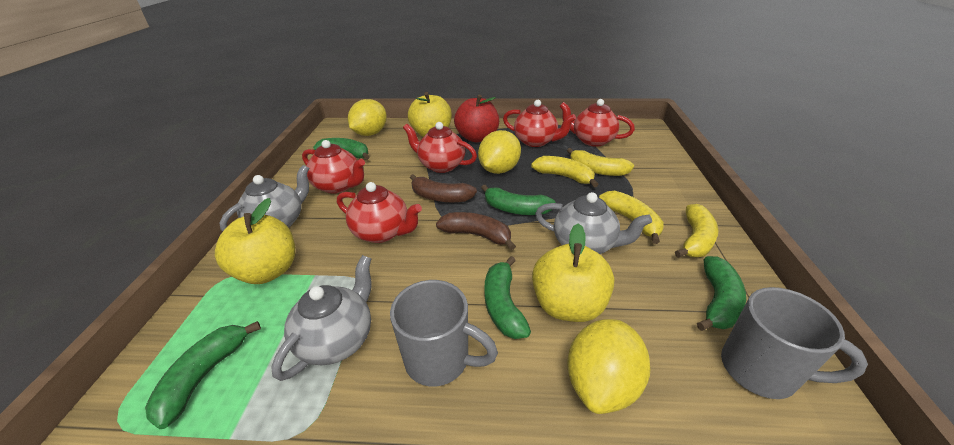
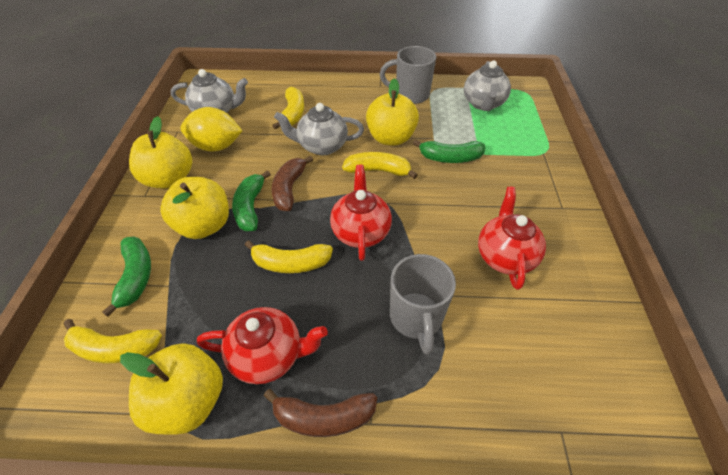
green banana: [145,321,261,429] [313,138,370,160] [481,185,555,215] [484,256,531,339] [697,256,746,331] = 5 -> [102,236,151,317] [232,170,271,231] [413,140,485,163] = 3
red apple: [454,95,499,143] = 1 -> none = 0
red teapot: [302,140,365,194] [337,182,422,243] [403,122,477,173] [503,100,576,147] [560,99,635,147] = 5 -> [197,307,328,384] [330,165,392,261] [478,187,546,290] = 3
yellow apple: [215,198,295,284] [408,92,452,137] [532,223,614,322] = 3 -> [120,343,223,435] [129,116,192,189] [160,177,229,239] [366,78,419,146] = 4
yellow lemon: [348,99,387,136] [478,130,521,174] [567,319,650,414] = 3 -> [180,107,243,151] = 1

